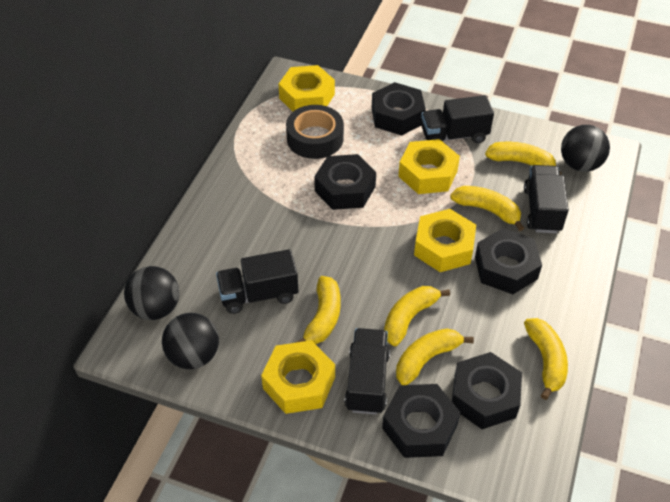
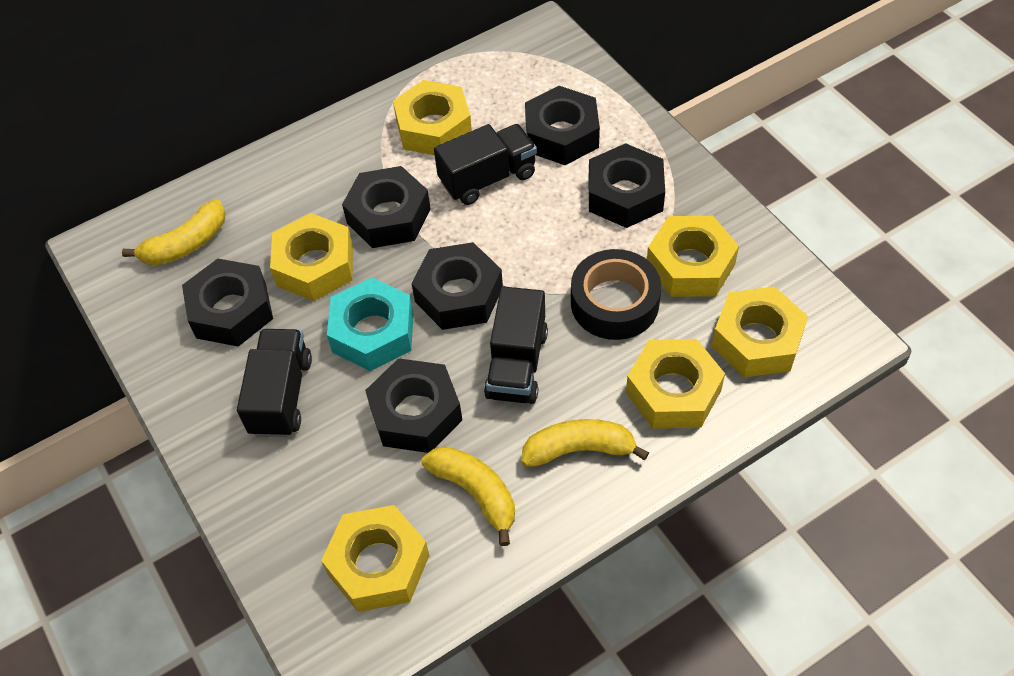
black ball: [124,266,179,320] [162,313,219,369] [561,125,610,172] = 3 -> none = 0
black nut: [314,154,376,210] [372,82,426,136] [382,384,460,458] [452,352,522,429] [475,228,542,294] = 5 -> [182,258,273,347] [342,166,431,248] [365,358,462,453] [412,242,503,330] [525,86,600,165] [588,143,665,228] = 6
black truck: [216,249,298,314] [345,328,390,415] [421,95,494,143] [524,165,569,233] = 4 -> [237,329,312,438] [434,124,537,205] [484,286,548,404] = 3
turquoise nut: none = 0 -> [327,278,413,371] = 1
yellow banana: [295,276,340,344] [384,286,450,346] [396,328,474,385] [450,186,524,231] [485,142,562,175] [524,318,568,400] = 6 -> [122,200,225,266] [422,446,515,546] [521,419,649,467] = 3
yellow nut: [261,340,335,414] [278,65,335,111] [398,139,460,194] [414,209,476,272] = 4 -> [270,213,353,301] [321,505,429,612] [393,80,472,155] [626,339,725,429] [647,216,739,297] [712,286,808,377] = 6

